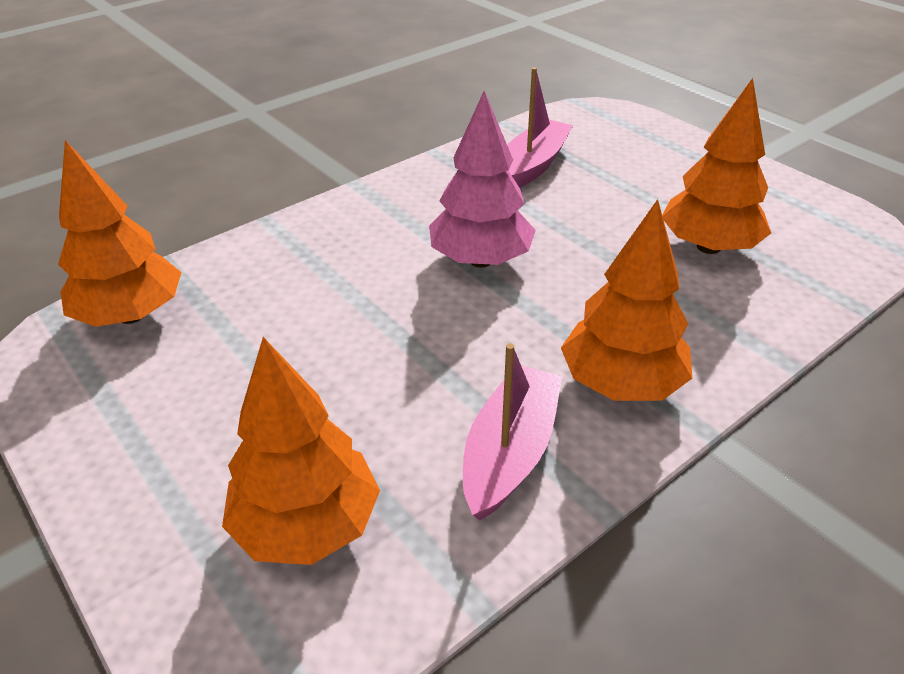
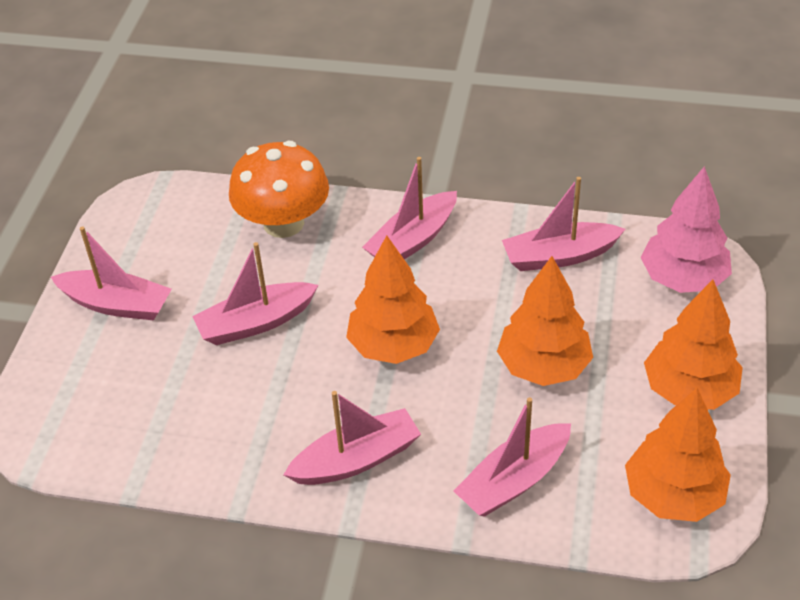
orange mushroom: none = 0 -> [229,141,329,238] = 1
pink boat: [463,343,562,520] [507,67,573,188] = 2 -> [51,226,172,321] [192,242,319,345] [283,391,421,485] [362,157,457,259] [454,397,571,517] [502,177,625,271] = 6

